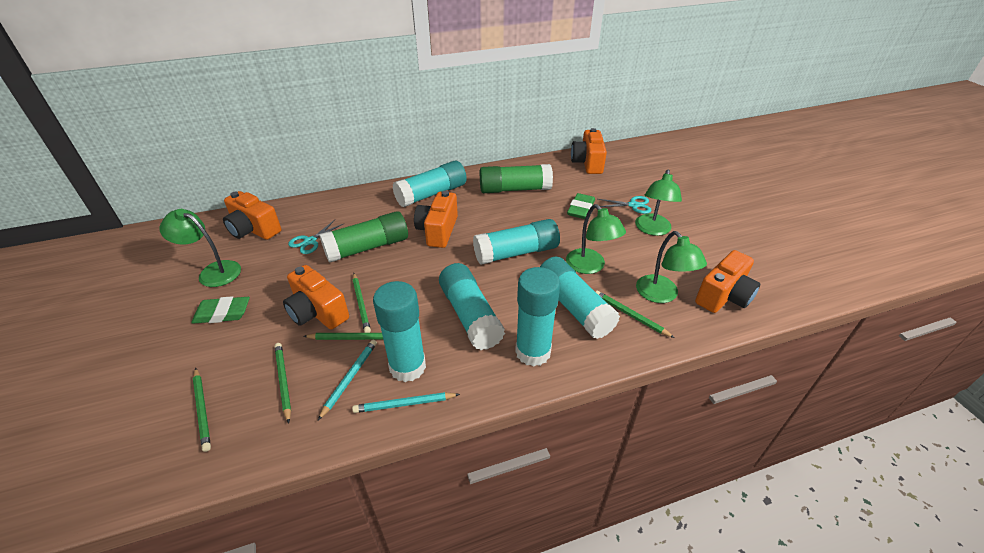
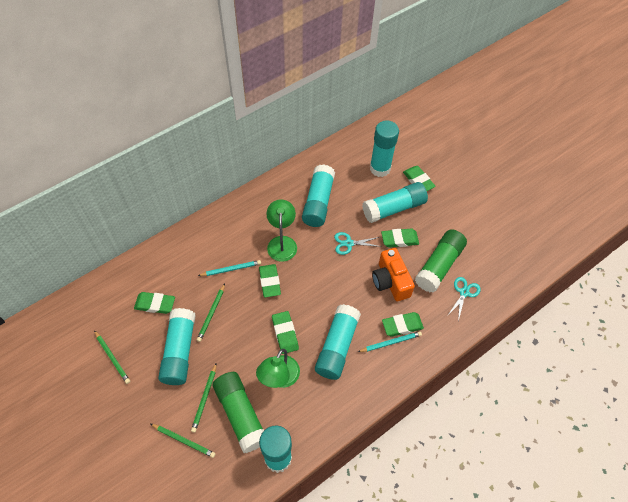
green eraser: [191,296,250,324] [567,193,595,219] = 2 -> [134,292,175,314] [259,264,281,297] [272,311,299,354] [381,229,419,248] [382,312,424,337] [403,166,436,191] = 6
green lamp: [160,209,241,287] [566,204,626,274] [635,170,682,236] [636,231,707,303] = 4 -> [256,349,300,388] [266,199,297,262] = 2
green pencil: [193,368,211,452] [275,343,291,423] [304,333,383,340] [353,273,371,333] [596,291,675,338] = 5 -> [94,330,130,384] [151,424,216,458] [191,364,216,433] [197,284,225,342] = 4
orange camera: [223,191,281,240] [283,265,349,329] [414,191,458,248] [571,128,607,174] [695,250,760,313] = 5 -> [372,248,415,301] = 1

